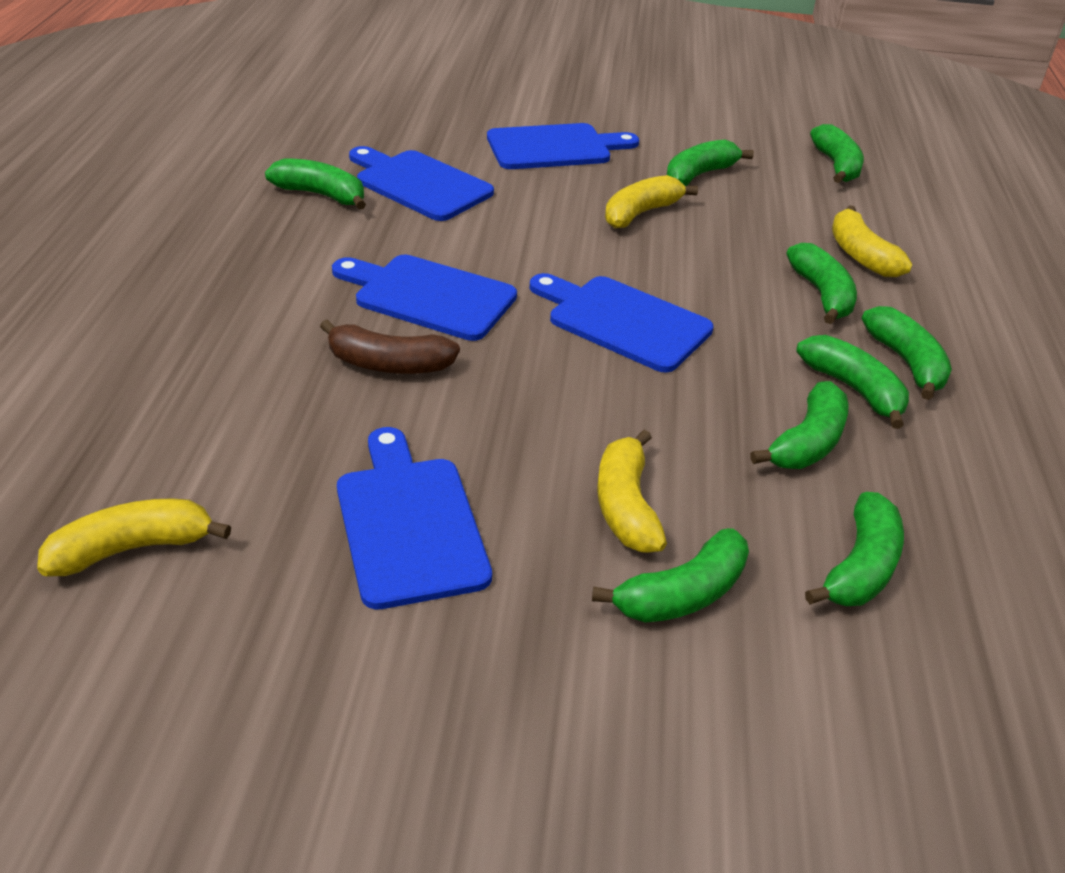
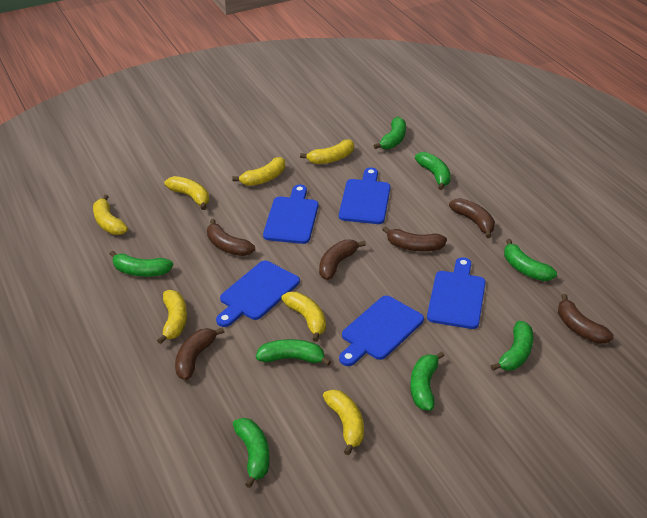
brown banana: [320,320,460,374] = 1 -> [175,327,224,380] [207,219,255,256] [319,240,366,280] [382,226,447,251] [449,198,495,238] [558,294,614,344] = 6
green banana: [265,158,366,209] [592,528,749,623] [667,140,754,186] [750,381,848,469] [786,243,857,324] [796,335,909,429] [805,492,904,606] [810,124,864,183] [862,306,952,400] = 9 -> [110,251,173,277] [233,418,270,488] [256,339,331,366] [373,117,406,149] [410,351,445,411] [415,152,451,190] [491,321,534,371] [504,239,557,281] = 8
yellow banana: [37,498,231,576] [597,430,667,553] [605,175,698,228] [832,205,913,277] = 4 -> [93,195,128,235] [157,290,187,344] [164,176,209,210] [232,157,285,186] [281,292,326,342] [300,139,354,164] [323,389,364,455] = 7

